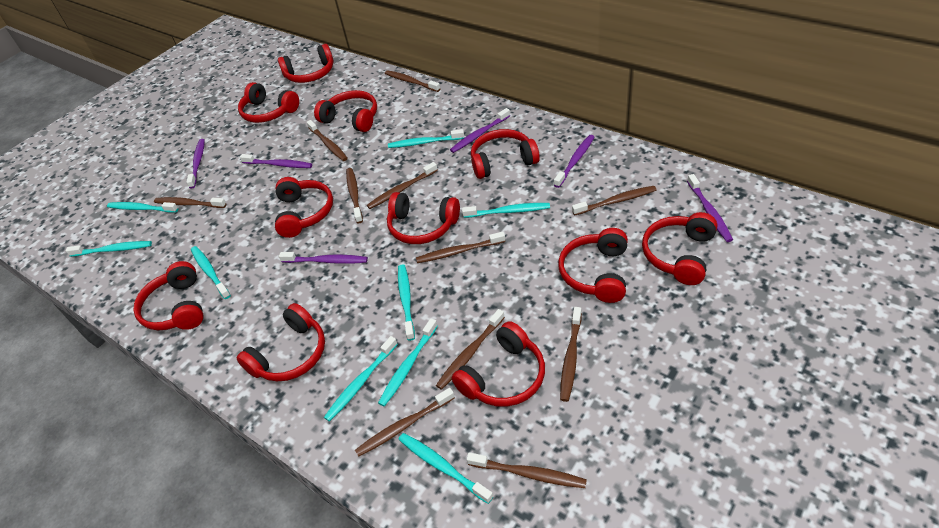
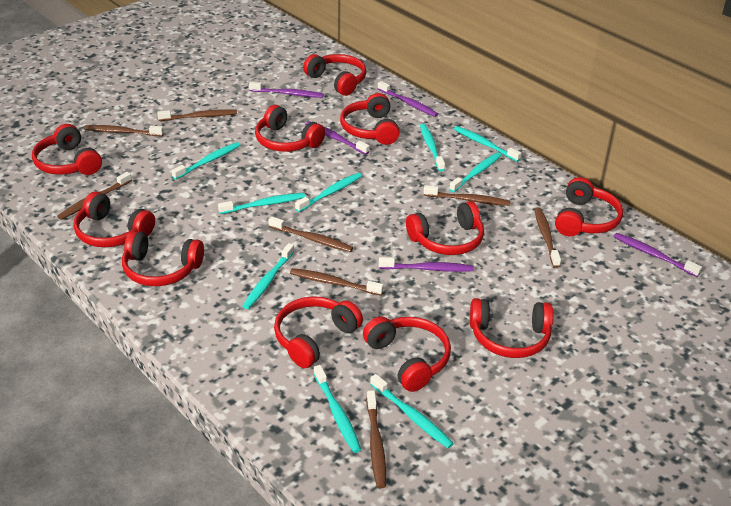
brown toothbrush: [154,197,227,208] [307,120,348,161] [346,168,363,223] [355,388,455,457] [367,162,438,209] [385,70,440,92] [416,232,505,263] [436,309,505,390] [467,452,587,488] [560,307,582,402] [572,186,656,216] = 11 -> [57,172,132,220] [84,125,164,136] [157,109,237,121] [268,217,353,252] [290,268,384,295] [367,390,386,488] [424,185,510,206] [535,208,561,268] = 8
purple toothbrush: [186,139,205,189] [240,154,312,168] [279,252,368,264] [450,108,510,153] [554,135,594,188] [687,174,733,242] = 6 -> [249,82,324,98] [305,121,369,155] [378,81,438,117] [379,257,474,272] [613,233,702,277] = 5

